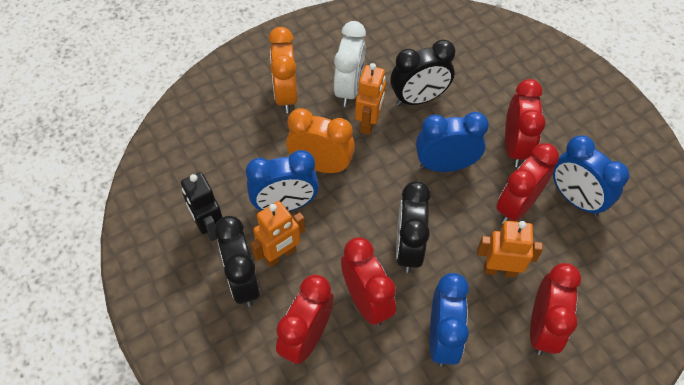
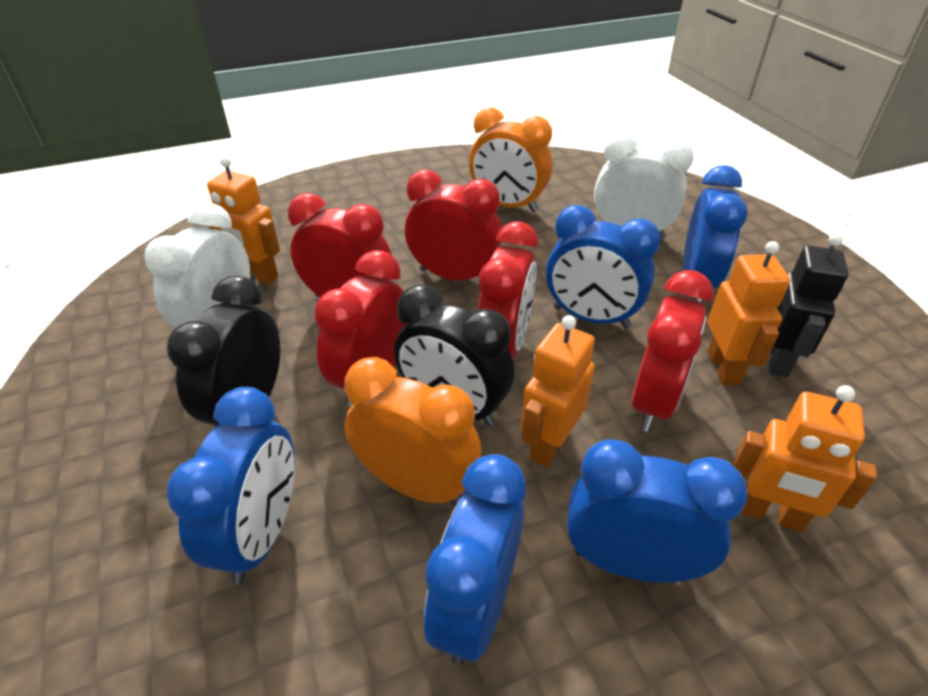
black clock: [214,216,260,307] [390,40,455,106] [396,181,431,273] = 3 -> [167,276,281,426] [394,285,515,427] = 2
blue clock: [246,150,319,211] [416,112,489,172] [430,273,469,367] [553,135,630,216] = 4 -> [166,387,295,584] [424,454,526,666] [546,205,661,328] [567,439,748,582] [683,165,748,302] = 5
orange robot: [250,201,305,267] [355,63,386,135] [477,221,543,277] = 3 -> [207,156,280,284] [521,315,595,467] [707,241,790,385] [732,385,877,532] = 4
white clock: [334,21,366,107] = 1 -> [145,203,250,328] [594,132,694,239] = 2

